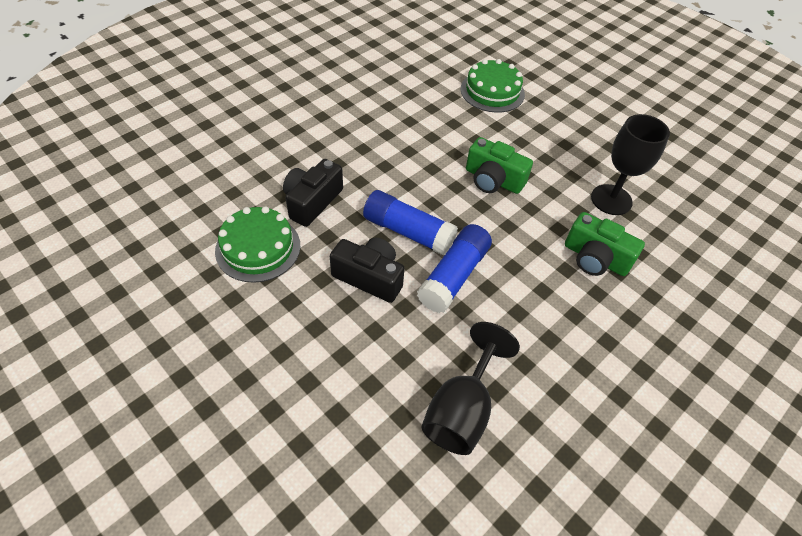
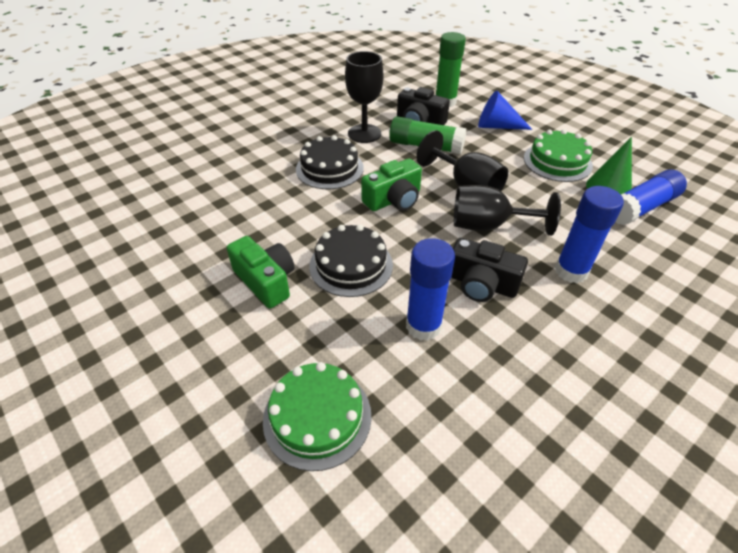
black cake: none = 0 -> [296,135,364,189] [309,224,393,297] = 2
black goblet: [421,322,520,455] [591,114,670,215] = 2 -> [345,51,383,143] [416,130,508,191] [454,185,561,236] = 3
blue cone: none = 0 -> [478,91,533,130] = 1
blue glue stick: [363,190,458,256] [417,224,492,313] = 2 -> [406,238,455,341] [555,186,624,283] [616,170,687,225] = 3
green cone: none = 0 -> [586,137,632,194] = 1
green glue stick: none = 0 -> [389,116,467,154] [435,32,466,107] = 2

